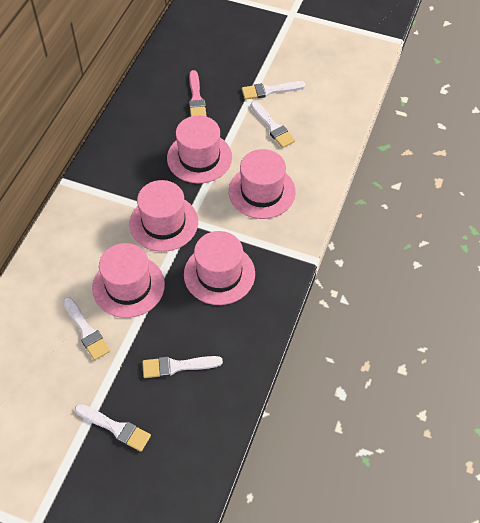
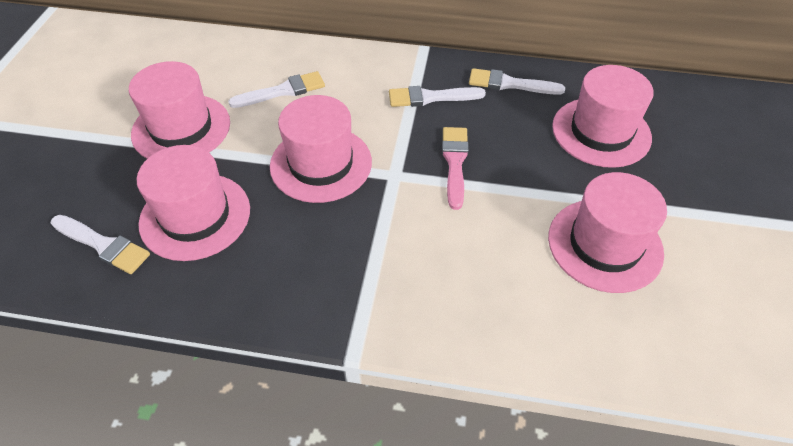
white brush: [63,297,110,360] [75,404,151,452] [142,356,223,378] [242,81,306,100] [251,101,295,148] = 5 -> [51,215,150,274] [228,71,325,108] [389,86,486,107] [469,68,565,95] = 4

